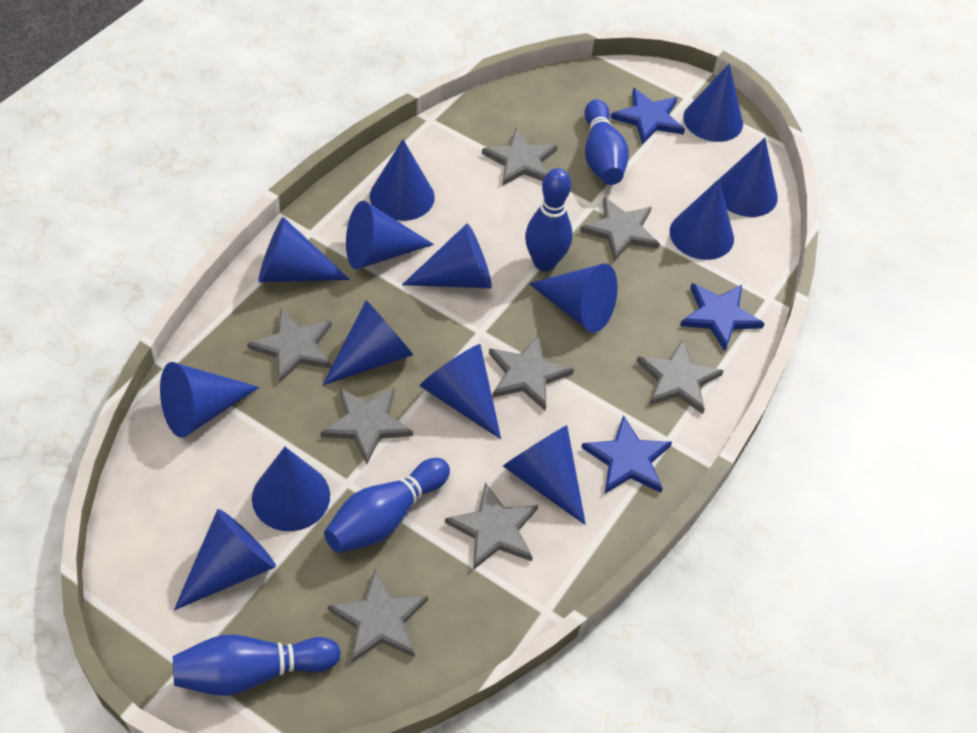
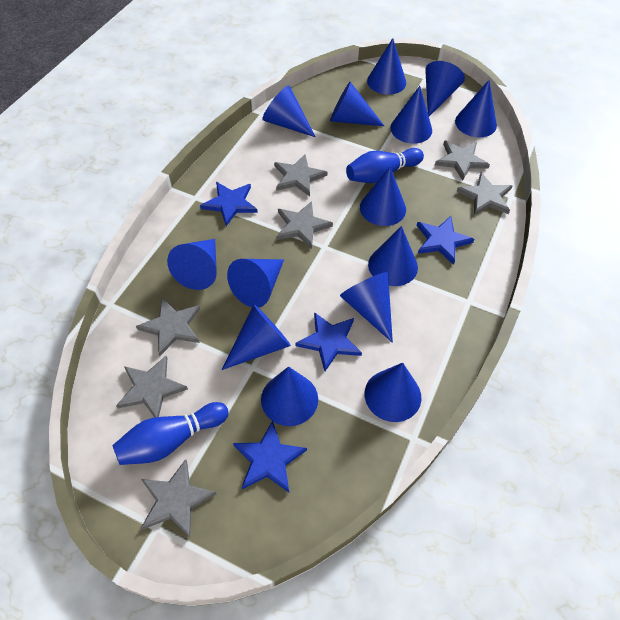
blue bowling pin: [173,635,341,696] [324,458,450,553] [525,168,572,271] [585,99,629,185] = 4 -> [112,402,229,465] [346,148,424,183] = 2
blue star: [581,415,672,493] [611,88,685,145] [680,283,765,351] = 3 -> [200,182,258,226] [233,420,307,492] [295,312,362,371] [417,216,474,265] = 4
grey star: [247,308,332,383] [321,387,413,464] [328,569,428,664] [445,482,538,570] [482,128,558,186] [489,335,574,411] [580,197,660,262] [636,339,724,414] = 8 -> [116,356,188,417] [136,298,200,356] [141,459,216,538] [274,154,327,197] [277,201,333,249] [435,140,490,180] [457,173,512,215] = 7

